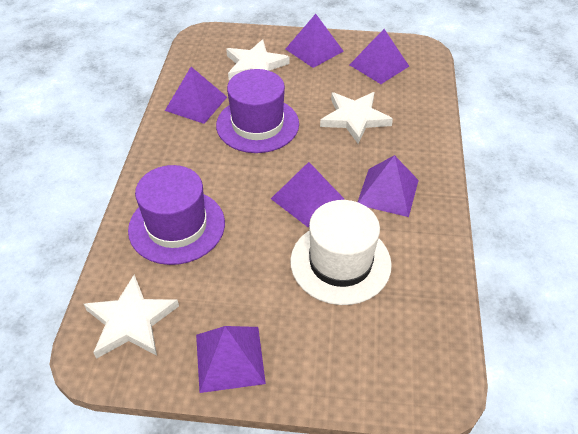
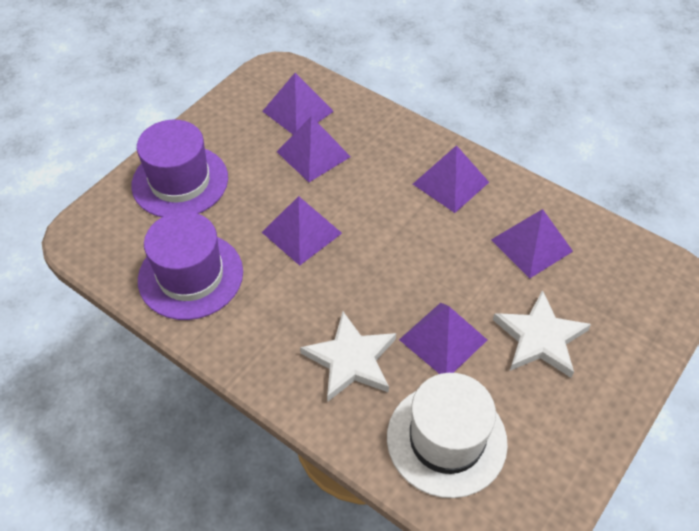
white star: [84,274,179,359] [226,39,290,80] [320,92,393,144] = 3 -> [300,312,396,402] [493,290,591,378] = 2

